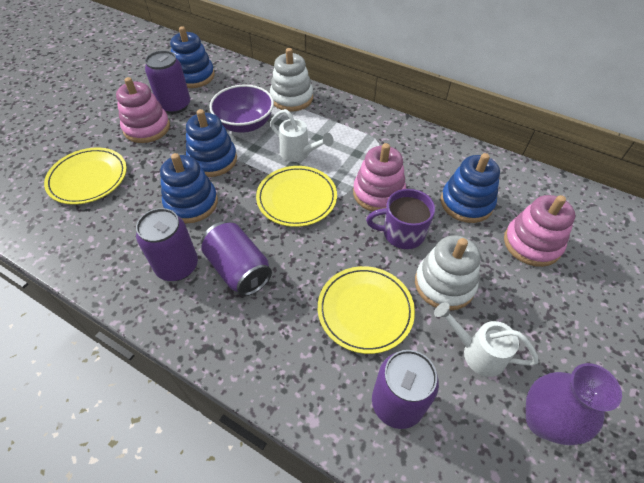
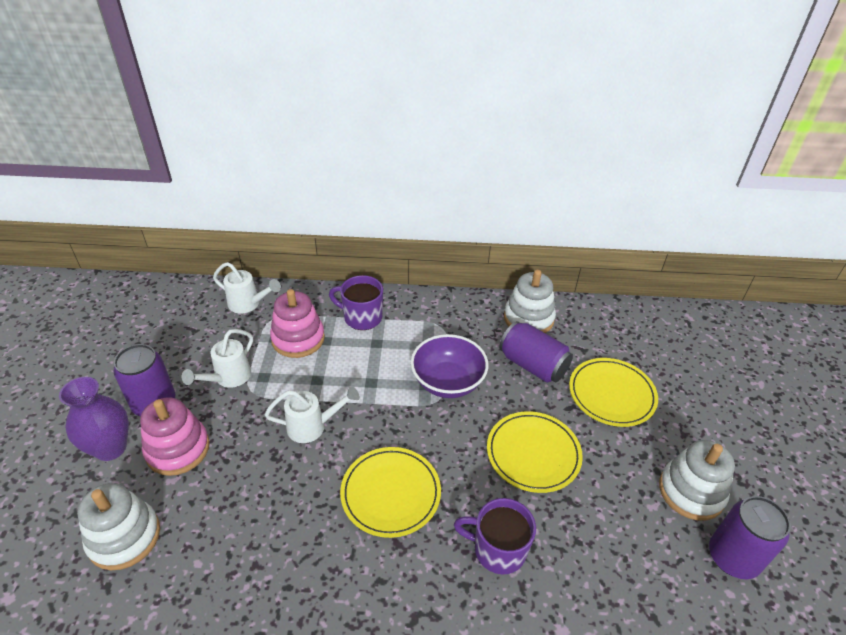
blue stacking toy: [160,153,218,223] [170,26,215,88] [186,109,237,177] [441,153,500,223] = 4 -> none = 0
pink stacking toy: [116,77,170,143] [353,143,406,212] [504,195,575,267] = 3 -> [140,398,210,476] [270,289,325,358] = 2
purple can: [136,208,198,281] [145,50,190,114] [201,222,272,296] [372,350,439,429] = 4 -> [113,344,175,416] [499,321,573,383] [709,496,791,579] = 3
purple mug: [366,189,435,249] = 1 -> [329,275,383,330] [454,498,536,574] = 2
white stacking toy: [270,48,313,111] [415,235,481,311] = 2 -> [77,483,160,570] [504,270,556,333] [659,440,735,521] = 3
white watering can: [270,109,333,162] [434,302,539,377] = 2 -> [182,329,253,388] [213,262,281,314] [265,386,360,443] = 3

